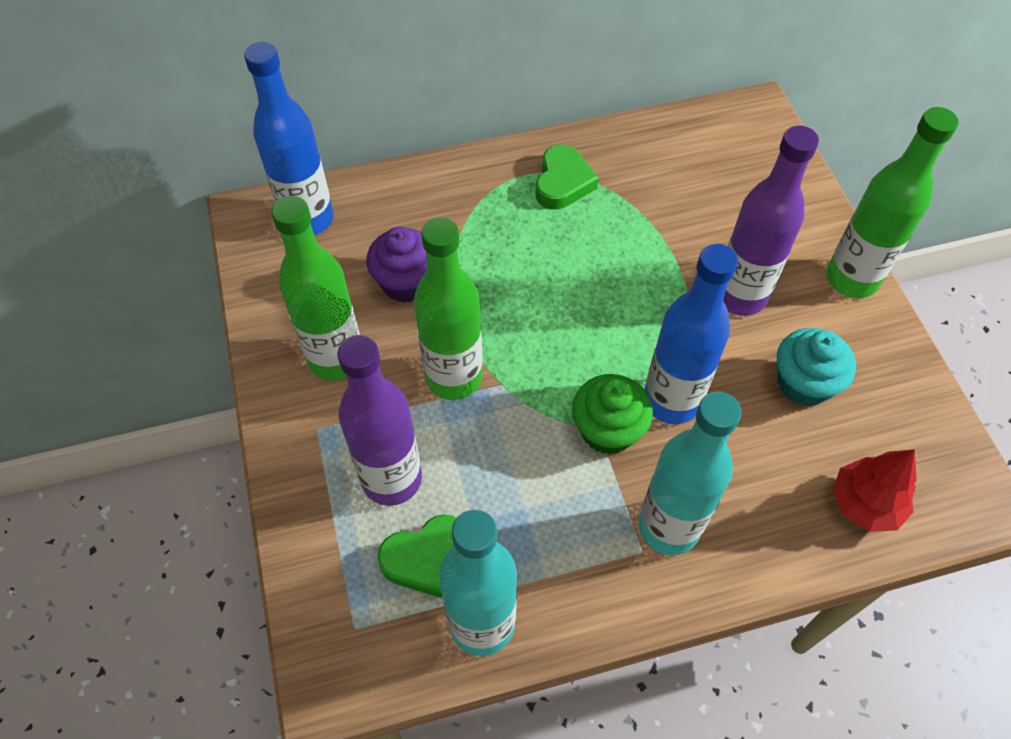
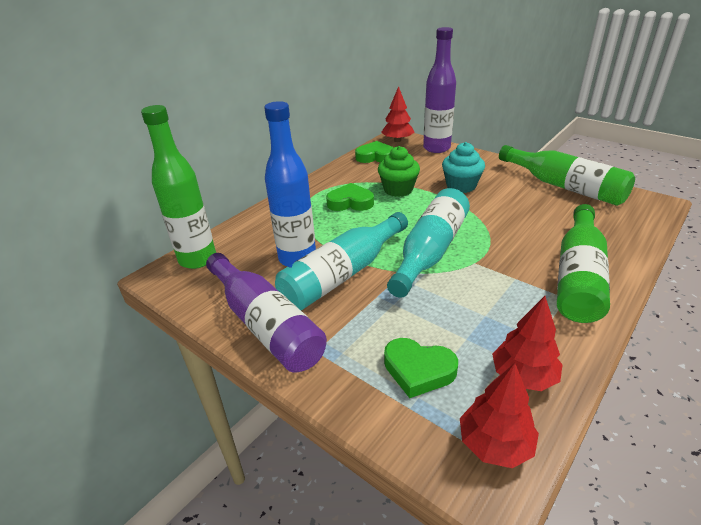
blue bottle: [244,42,334,235] [644,244,738,424] = 2 -> [264,101,316,267] = 1
green heart: [377,514,456,598] [536,145,599,209] = 2 -> [326,183,374,211] [355,141,394,163] [384,338,458,398] = 3
purple cupcake: [366,227,427,303] = 1 -> none = 0
red tree: [832,449,917,532] = 1 -> [381,86,414,142] [460,363,539,468] [492,296,563,391] = 3

